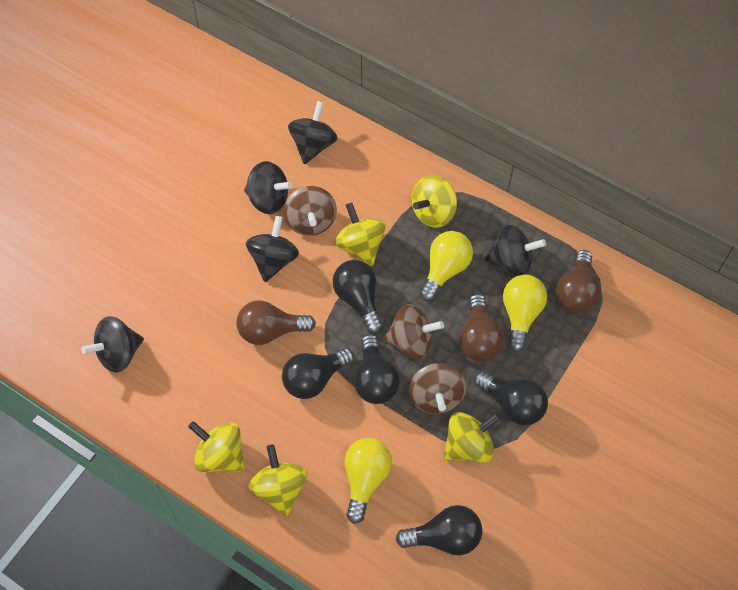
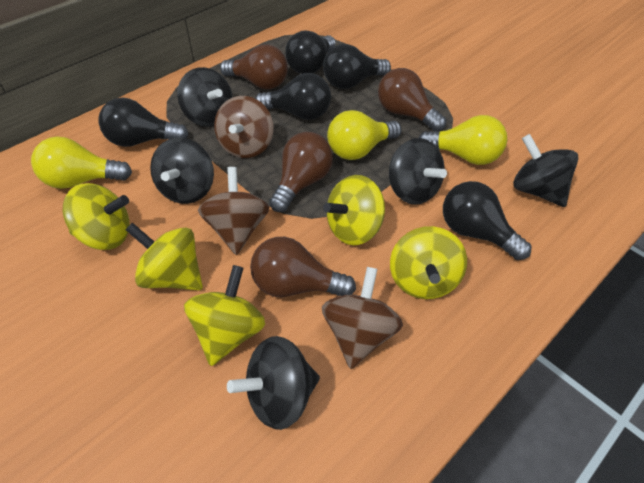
brown light bulb: [237,300,316,345] [459,294,504,361] [556,250,601,313] = 3 -> [220,45,288,89] [250,237,356,297] [269,132,333,212] [378,68,446,131] = 4

